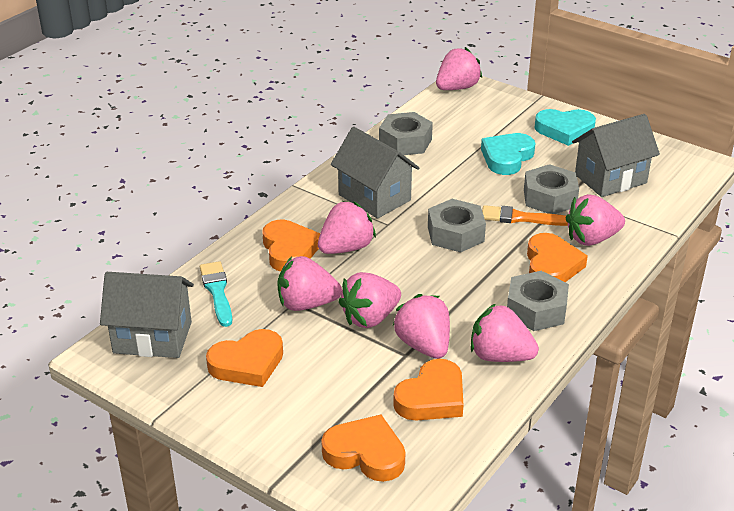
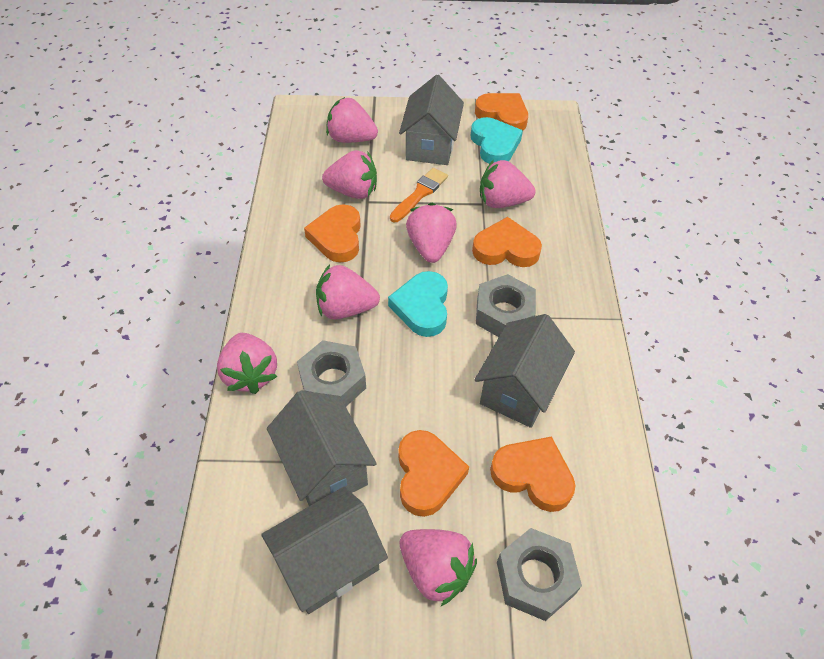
grey house: [100,272,194,358] [331,127,419,219] [572,114,660,197] = 3 -> [261,487,388,614] [267,390,377,506] [399,75,464,165] [475,314,575,428] = 4
grey nut: [379,112,433,155] [428,199,486,252] [507,271,569,331] [524,164,579,214] = 4 -> [297,340,366,406] [476,274,536,337] [497,528,582,621] = 3
turquoise brush: [200,261,232,327] = 1 -> none = 0

